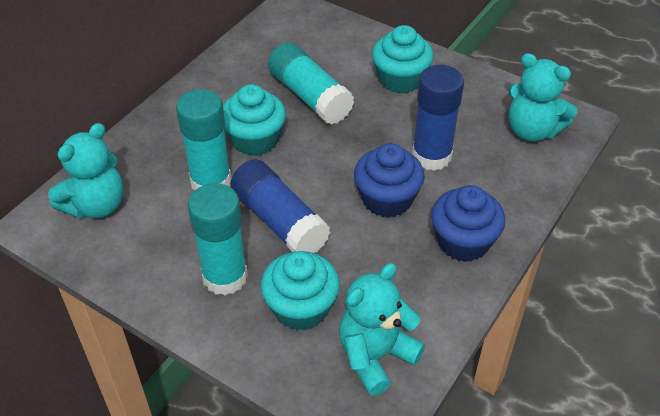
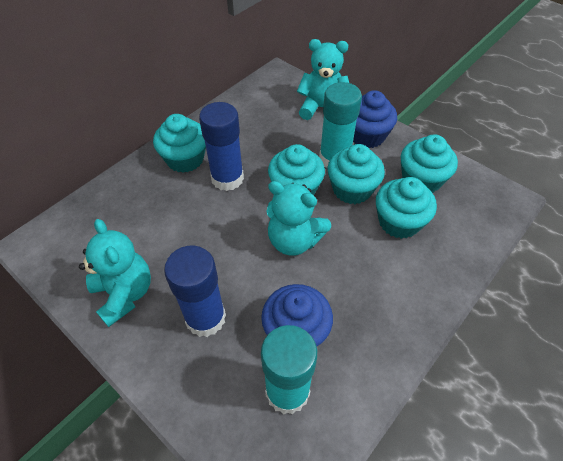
turquoise cupcake: [223,84,286,156] [261,251,340,331] [372,25,433,94] = 3 -> [153,114,206,173] [268,144,325,195] [328,144,385,204] [376,177,437,239] [401,134,458,193] = 5
turquoise glue stick: [176,89,232,190] [188,183,248,296] [268,42,354,125] = 3 -> [261,325,317,415] [319,82,362,168] = 2

